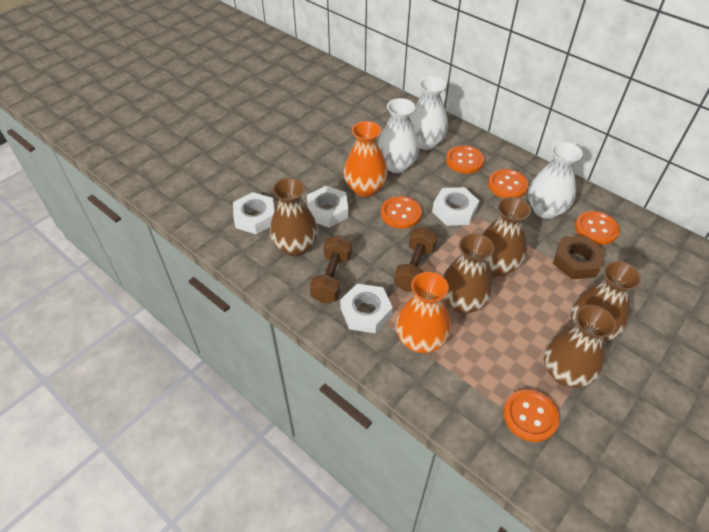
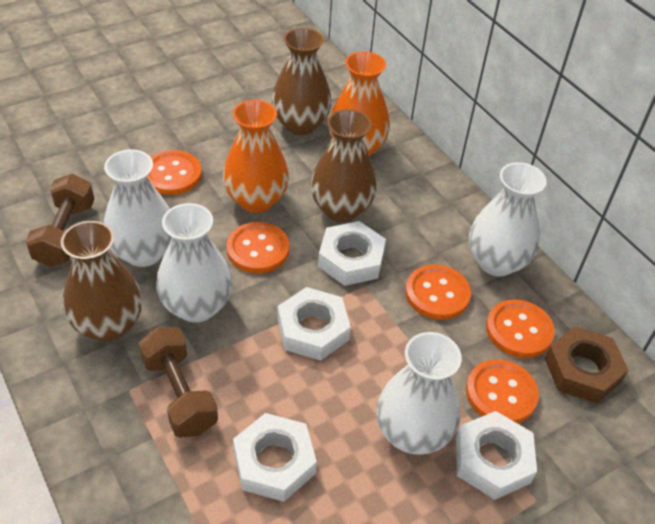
brown vase: [270,178,318,257] [443,233,494,314] [482,197,531,276] [544,305,616,388] [571,261,642,342] = 5 -> [61,221,142,342] [271,28,332,135] [310,109,377,222] = 3
white vase: [378,98,419,173] [410,76,448,150] [528,142,583,219] = 3 -> [103,150,172,267] [156,203,232,323] [377,332,462,455] [469,162,547,276] = 4

